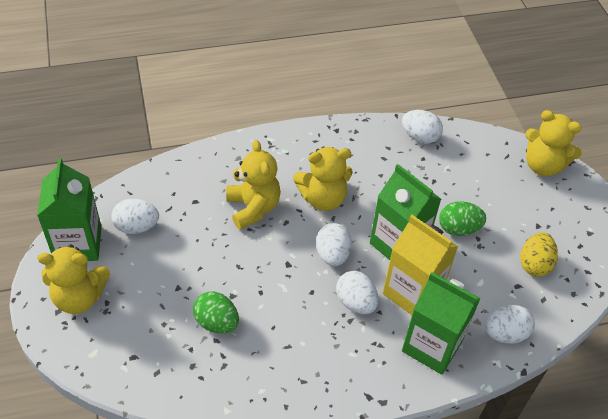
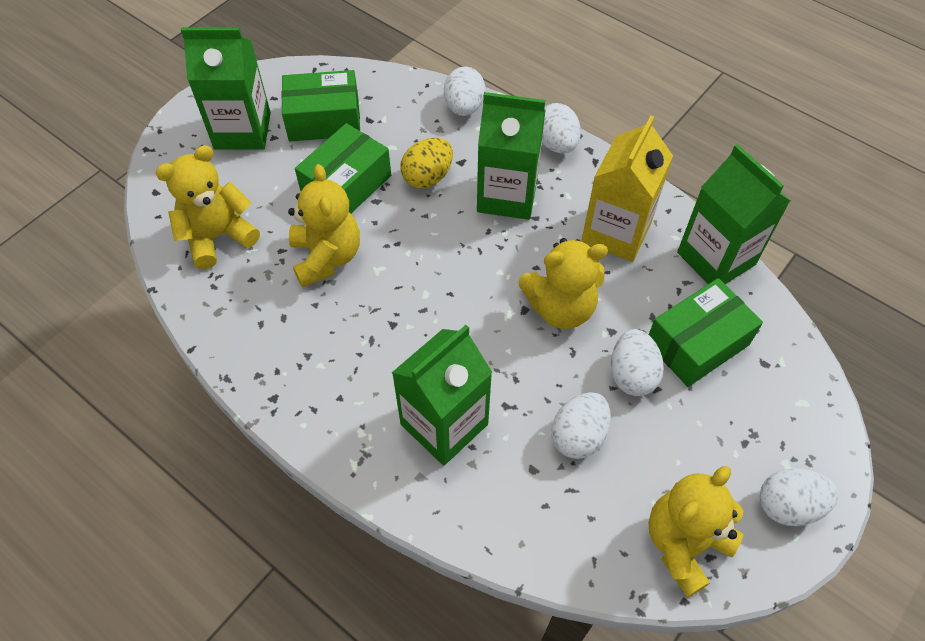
green box: none = 0 -> [281,70,360,141] [295,123,391,214] [649,278,763,387] = 3
green carton: [37,158,102,261] [370,164,441,260] [402,272,481,375] = 3 -> [181,28,271,150] [392,325,493,465] [477,92,546,220] [677,144,790,284] = 4
green egg: [193,291,239,334] [439,201,486,236] = 2 -> none = 0

